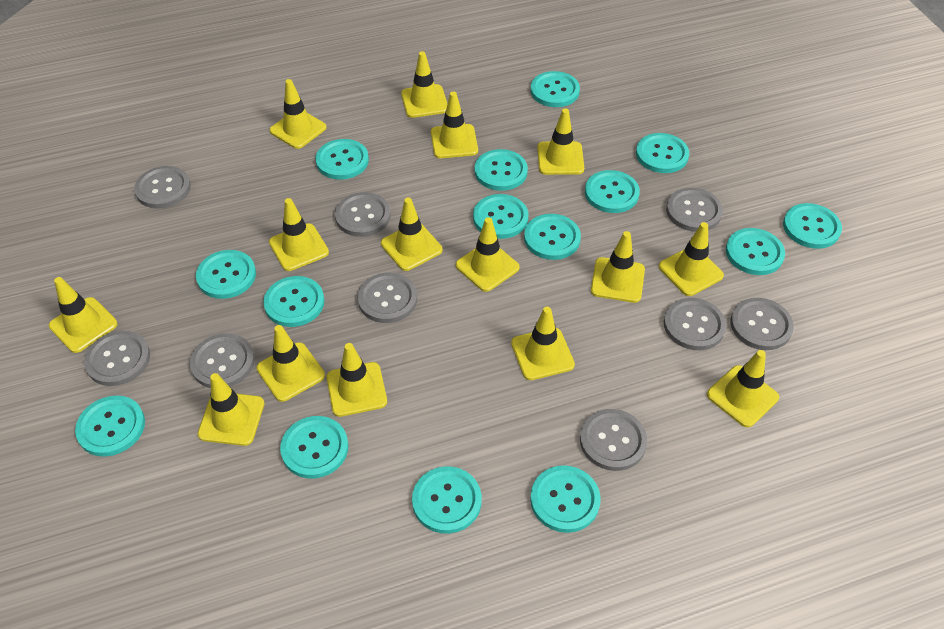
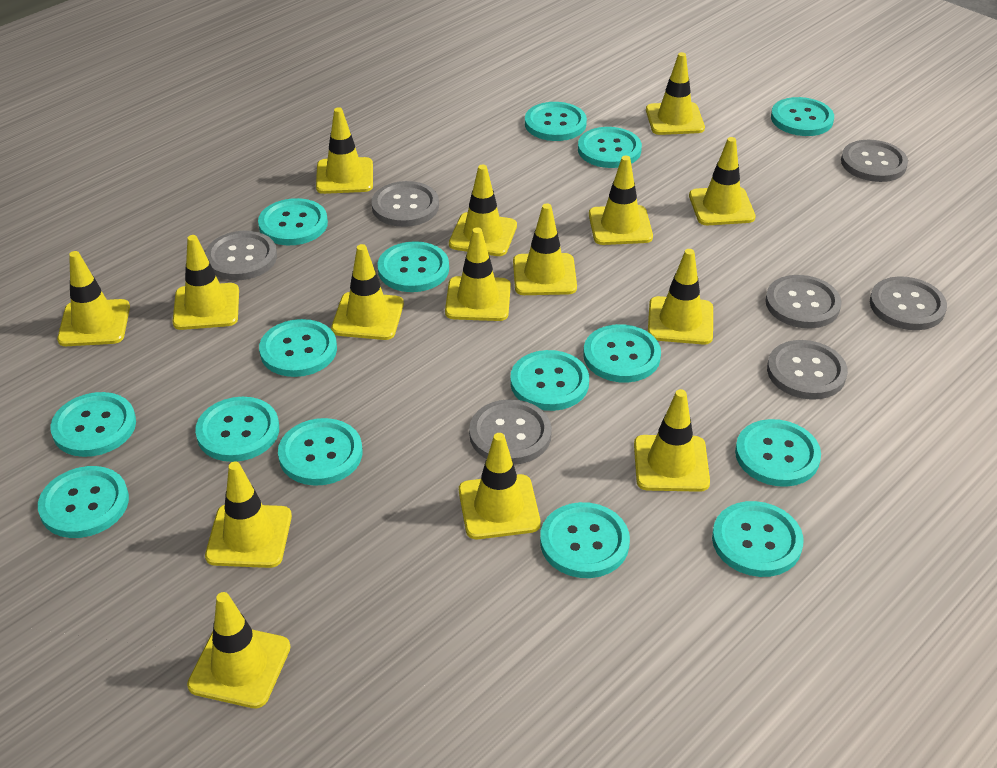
grey button: [84,331,150,386] [134,166,191,209] [190,333,255,388] [335,192,391,237] [357,272,417,323] [580,409,648,471] [664,298,726,350] [666,188,723,232] [730,298,794,350] = 9 -> [205,231,277,280] [371,181,439,227] [469,399,552,465] [765,275,842,328] [767,340,848,400] [841,140,908,182] [870,276,947,330] = 7

